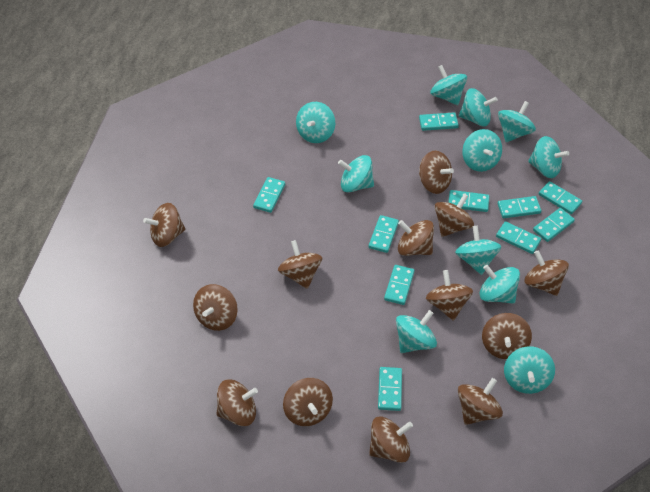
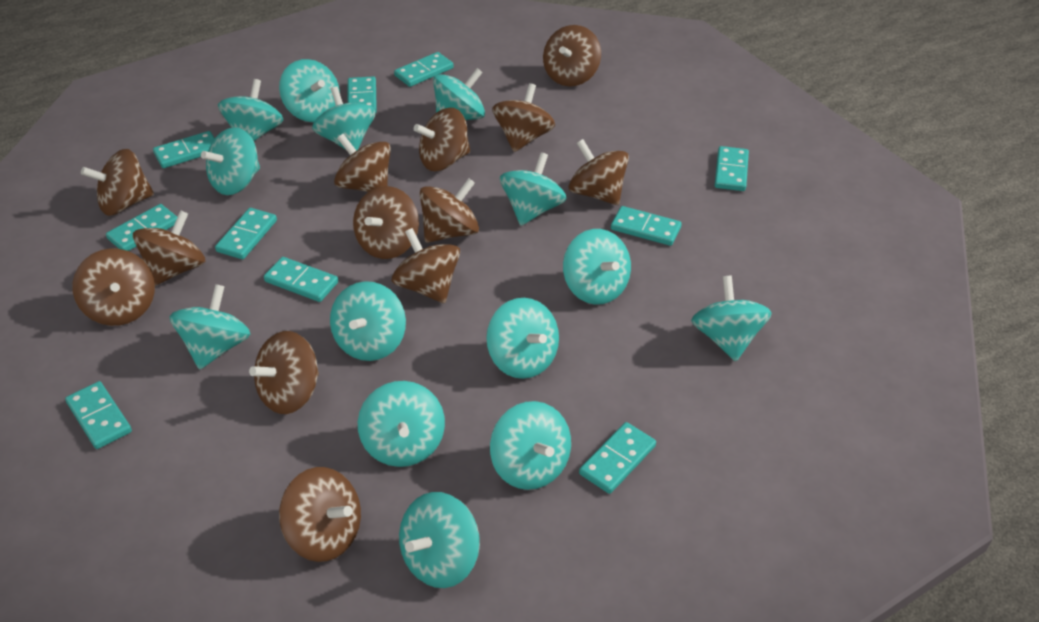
turquoise spinning top: [296,102,335,143] [338,155,374,193] [396,310,437,353] [430,65,467,105] [455,226,501,275] [459,88,498,126] [462,129,502,172] [480,265,520,304] [498,101,536,142] [504,346,555,394] [528,136,569,178] = 11 -> [169,284,250,370] [201,127,260,195] [218,79,283,141] [279,59,340,122] [312,86,376,151] [330,281,406,361] [358,381,445,467] [399,492,480,588] [433,68,485,120] [486,298,559,379] [490,401,571,490] [500,152,567,226] [563,229,631,305] [691,276,772,361] = 14

